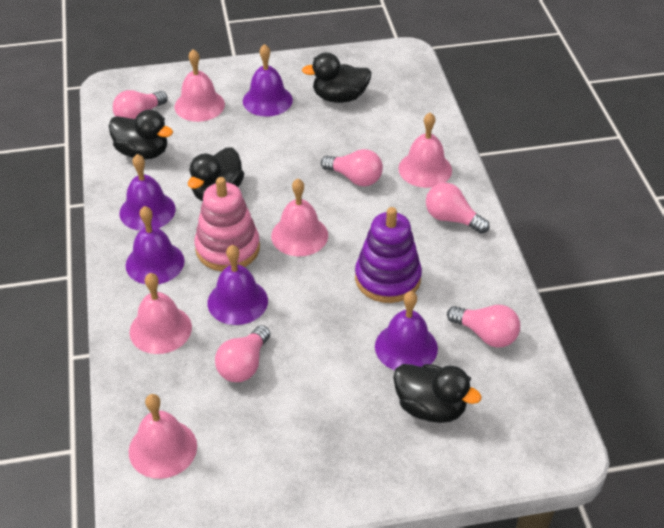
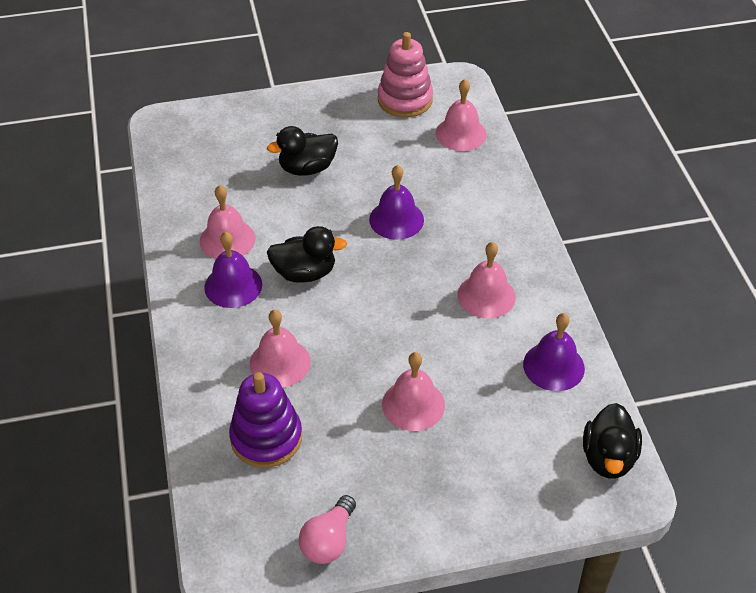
black duck: [109,110,173,160] [188,147,244,201] [302,52,372,103] [393,364,482,423] = 4 -> [267,126,338,176] [267,226,347,282] [583,403,642,479] = 3
pink light bulb: [113,90,168,119] [215,325,270,382] [321,149,383,187] [426,183,490,234] [447,305,520,348] = 5 -> [299,495,356,564] = 1
purple bell: [119,154,176,231] [126,206,184,284] [207,245,268,325] [243,44,293,117] [375,291,438,370] = 5 -> [204,232,262,308] [369,165,424,240] [523,313,585,391] = 3

